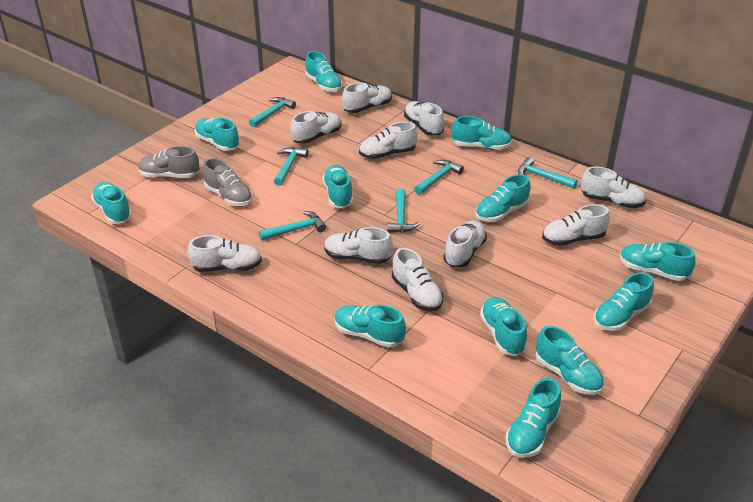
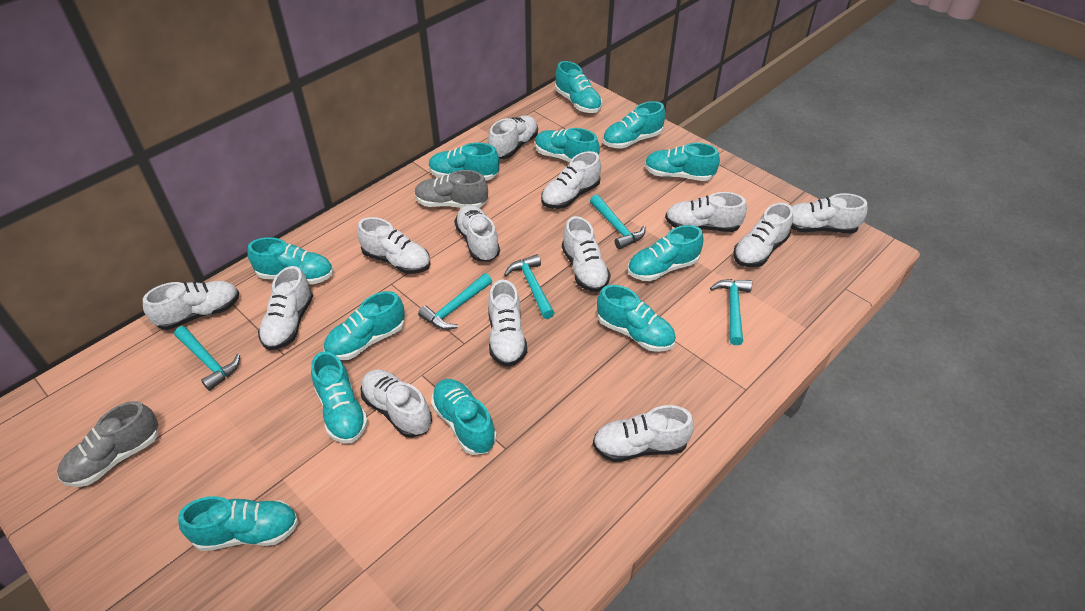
turquoise hammer: [249,97,296,127] [259,211,326,241] [274,147,308,186] [387,189,420,233] [414,160,464,195] [518,157,578,189] = 6 -> [174,326,240,391] [418,273,492,330] [504,254,555,319] [590,194,645,250] [710,279,752,345] = 5
white shoe: [187,235,262,272] [291,111,342,144] [324,227,393,264] [342,83,392,113] [359,122,418,159] [392,248,443,311] [404,101,444,136] [443,221,487,267] [542,204,610,246] [581,167,646,208] = 10 -> [143,281,239,330] [258,266,313,350] [357,217,431,274] [361,370,432,438] [454,205,500,262] [488,116,538,159] [488,280,527,367] [541,151,601,209] [562,216,611,292] [593,405,694,462] [665,192,747,232] [733,203,793,267] [791,193,867,233] = 13

